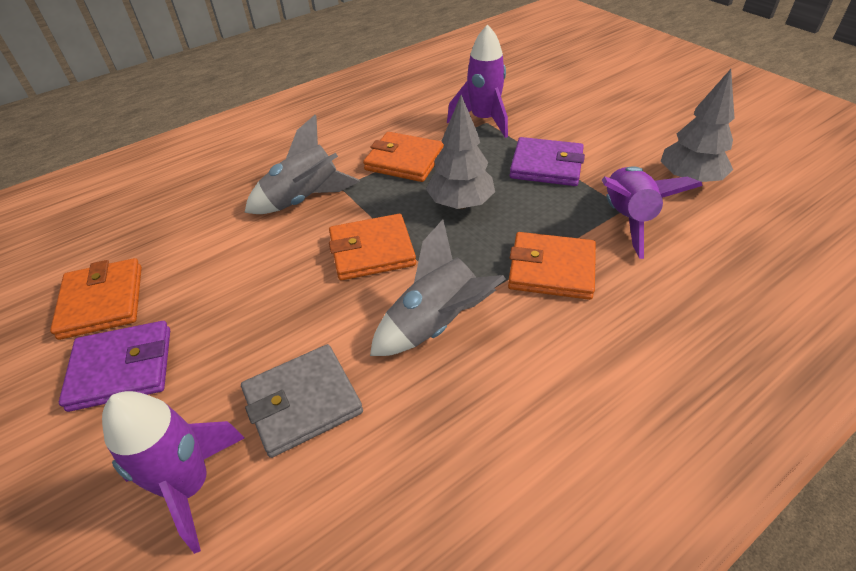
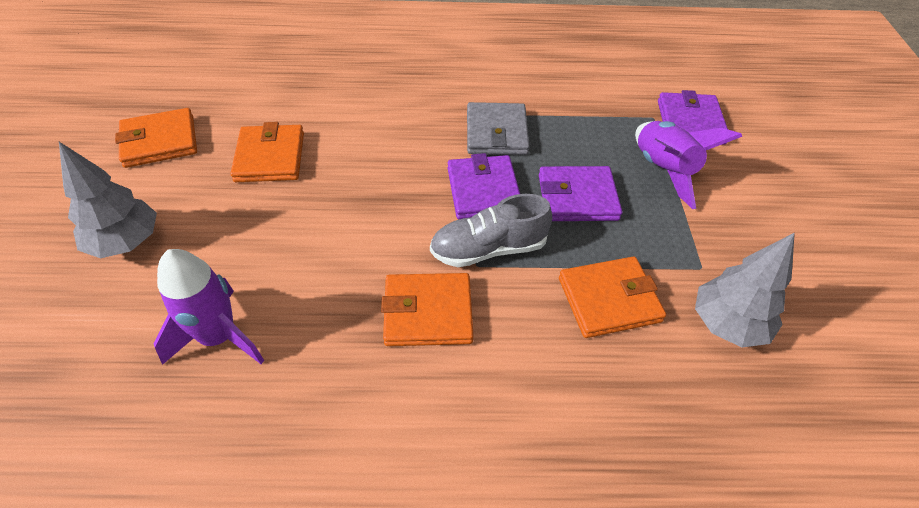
grey rocket: [244,115,360,214] [370,220,506,356] = 2 -> none = 0
grey shoe: none = 0 -> [430,194,552,267] = 1
purple rocket: [102,391,244,554] [447,25,508,138] [602,166,703,259] = 3 -> [154,249,265,365] [635,121,742,209] = 2
purple wallet: [59,321,170,412] [510,137,585,186] = 2 -> [448,153,520,219] [539,166,622,221] [658,90,728,145] = 3

